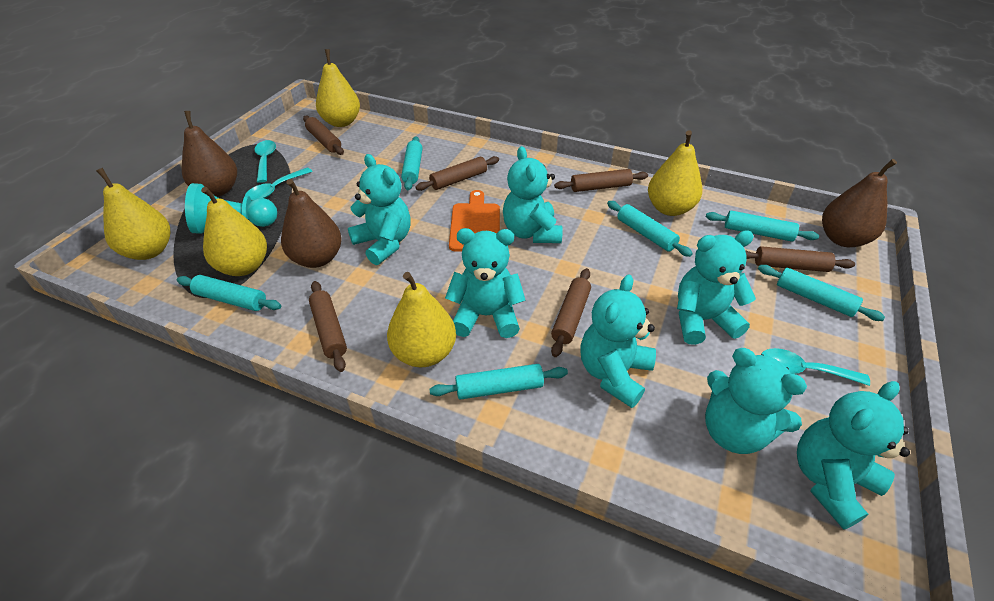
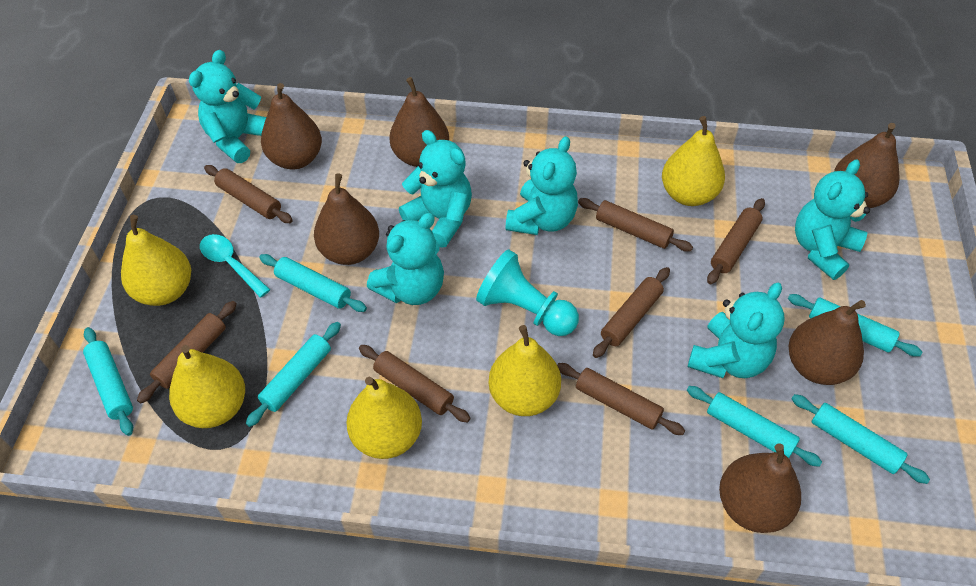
brown pear: [182,111,237,197] [281,179,342,268] [822,159,897,247] = 3 -> [261,83,322,170] [314,173,379,265] [389,77,449,167] [719,443,801,533] [789,300,866,385] [834,123,899,208] = 6
brown rolling pin: [303,116,344,155] [309,281,347,372] [415,156,499,191] [551,268,591,357] [554,169,648,192] [745,246,855,272] = 6 -> [137,301,237,403] [204,165,293,223] [359,345,471,423] [557,363,685,435] [578,198,693,252] [593,267,670,358] [707,198,765,284] = 7
orange cutting board: [449,190,500,252] = 1 -> none = 0
turquoise spoon: [245,168,313,201] [255,140,276,183] [761,348,870,386] = 3 -> [200,234,271,297] = 1
turquoise teddy bear: [348,154,411,265] [445,228,526,338] [503,146,563,243] [580,274,656,408] [677,231,756,345] [705,348,807,454] [797,381,910,530] = 7 -> [189,50,266,163] [367,213,444,305] [399,130,472,248] [505,136,578,235] [688,283,785,378] [795,159,870,280] = 6

